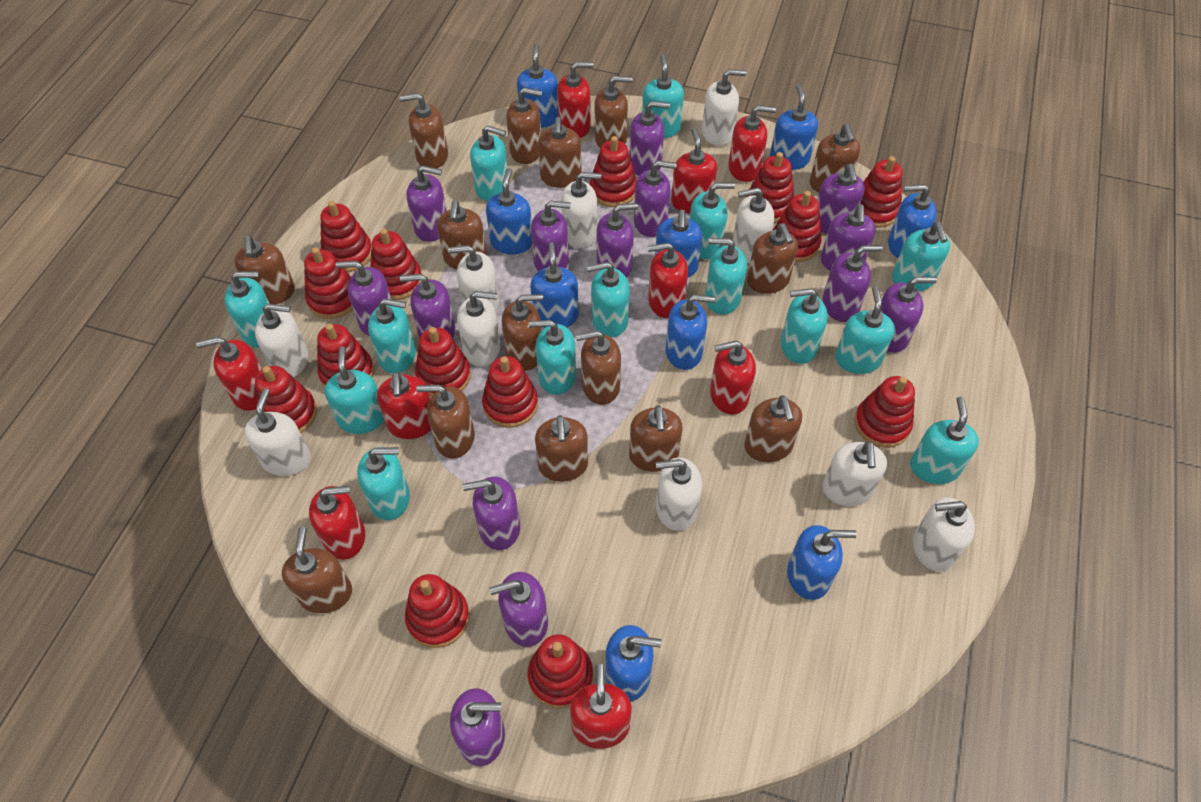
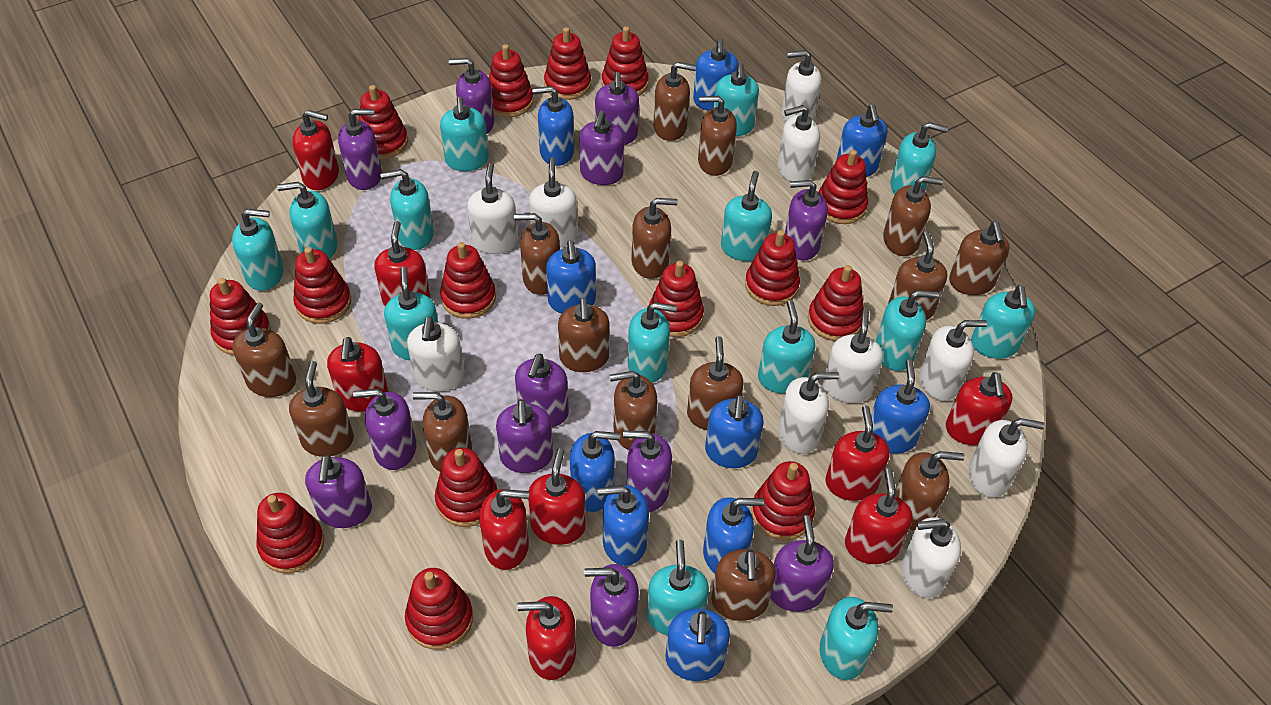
blue soap dispenser: [486,168,532,255] [517,44,558,128] [530,242,579,328] [605,625,661,702] [655,210,703,277] [665,295,715,370] [770,85,818,170] [787,525,857,600] [888,184,937,258] = 9 -> [532,86,574,166] [546,240,596,313] [570,431,620,512] [598,485,649,566] [665,608,730,681] [693,38,738,111] [703,497,764,573] [705,395,764,468] [837,104,888,177] [871,359,930,454] = 10
purple soap dispenser: [336,261,392,336] [400,274,455,339] [406,166,447,242] [450,688,505,766] [463,477,520,550] [489,572,548,647] [531,201,571,271] [597,203,638,278] [630,101,670,176] [634,160,677,237] [817,164,865,234] [821,204,876,271] [823,245,883,322] [880,277,937,353] = 14 -> [305,454,372,528] [338,109,382,190] [353,389,416,470] [449,58,494,134] [496,399,553,473] [515,354,569,427] [580,111,624,185] [584,564,639,647] [595,72,639,145] [623,431,672,512] [770,515,834,612] [785,180,828,260] = 12
red stacking toy: [255,366,317,433] [304,247,353,319] [317,324,374,387] [320,201,372,272] [370,229,422,300] [405,574,470,648] [415,327,471,397] [482,356,538,428] [527,634,593,708] [590,136,637,207] [746,152,794,223] [773,191,822,262] [854,376,915,448] [861,156,902,228] = 14 -> [210,278,271,355] [257,493,324,573] [293,247,351,324] [359,85,408,159] [405,568,473,650] [435,448,497,527] [440,242,496,319] [489,44,533,117] [544,27,591,100] [602,26,649,96] [649,261,704,337] [745,230,800,306] [751,461,815,540] [808,265,864,341] [818,150,868,224] = 15

